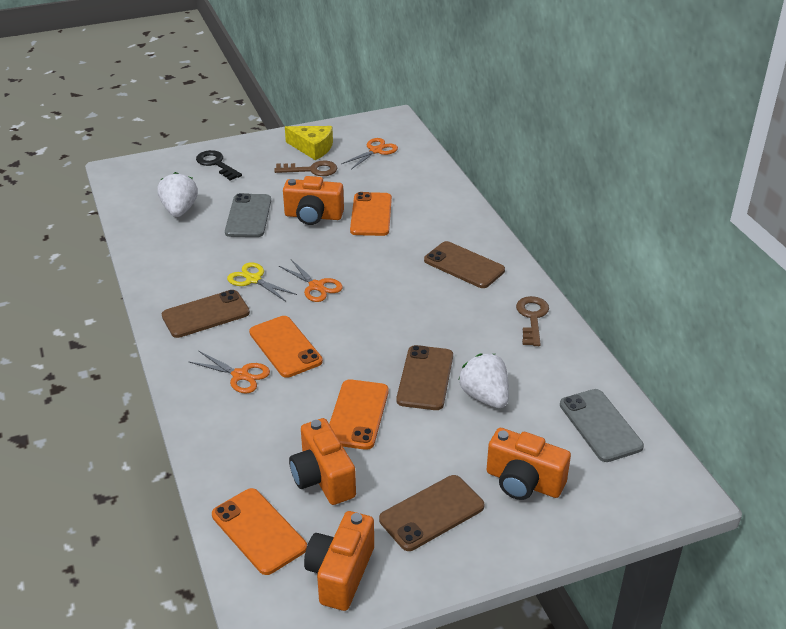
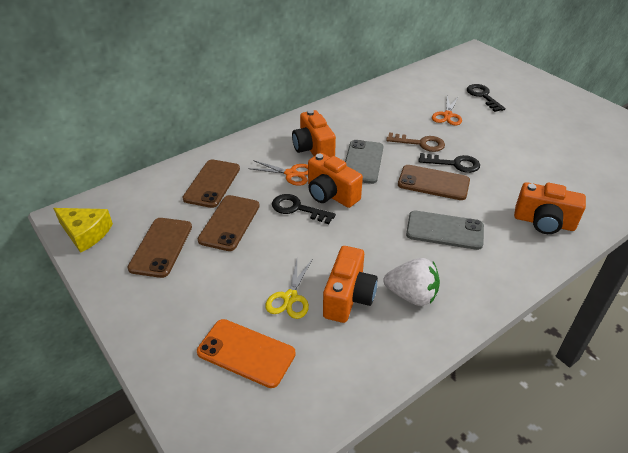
black key: [196,150,242,180] = 1 -> [272,194,336,224] [419,153,480,173] [467,84,505,112] = 3
brown key: [275,161,337,176] [516,296,549,346] = 2 -> [386,133,445,152] = 1
orange phone: [212,488,307,575] [249,316,323,378] [329,379,389,450] [350,192,392,236] = 4 -> [197,319,296,388] = 1
orange scissors: [189,351,270,394] [279,259,343,302] [341,138,398,169] = 3 -> [248,160,308,186] [432,96,462,126] = 2
white strawberry: [157,172,198,217] [458,354,509,408] = 2 -> [383,258,440,306] = 1

